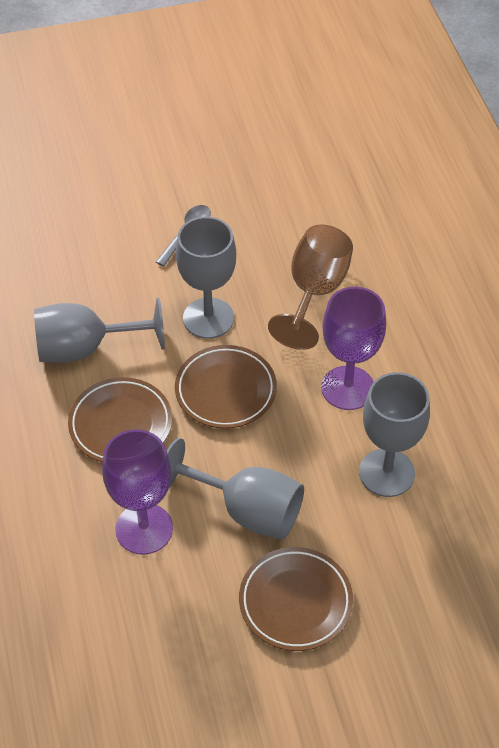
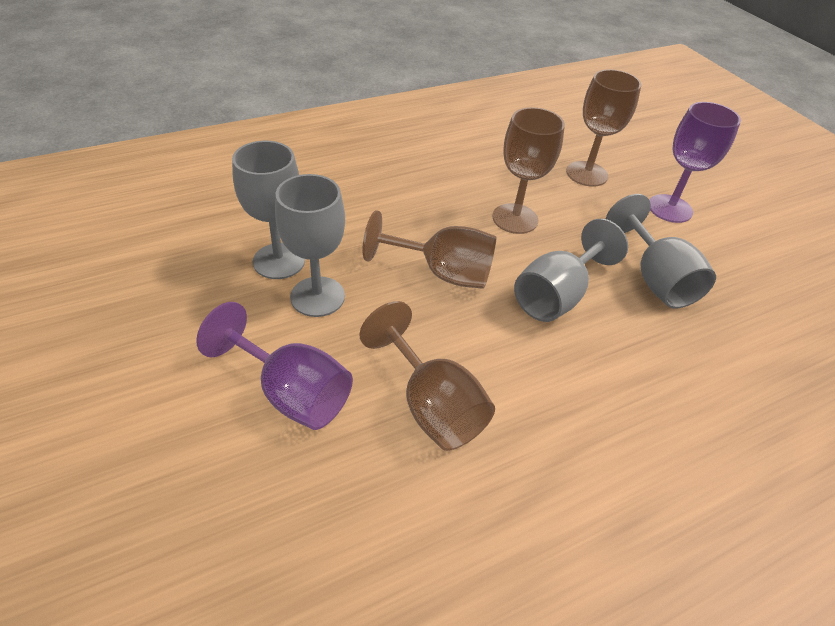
brown goblet: [268,224,353,350] = 1 -> [360,301,495,451] [362,210,497,289] [492,107,565,234] [566,69,641,187] = 4
brown plate: [68,377,172,462] [175,345,277,429] [239,547,353,651] = 3 -> none = 0
grey spoon: [156,205,211,266] = 1 -> none = 0

